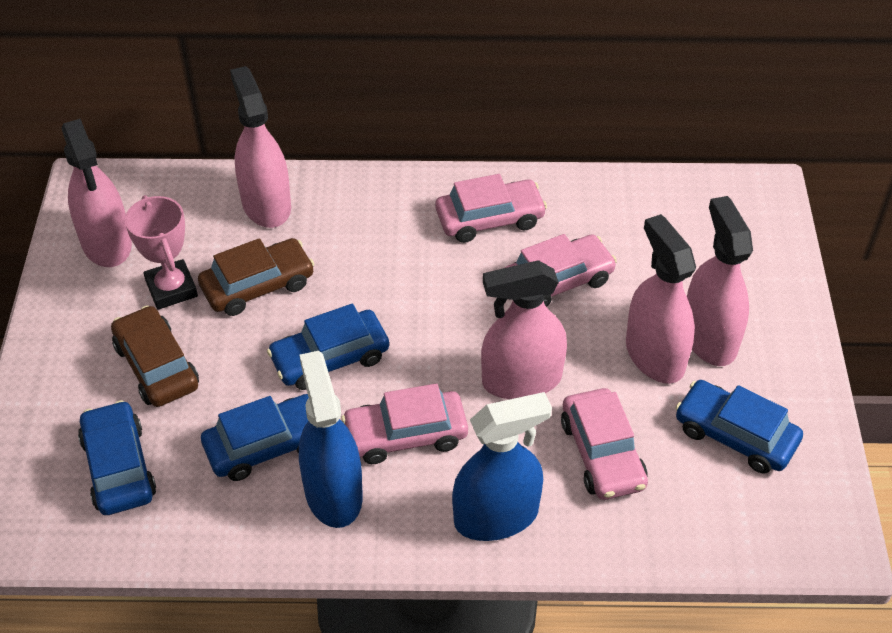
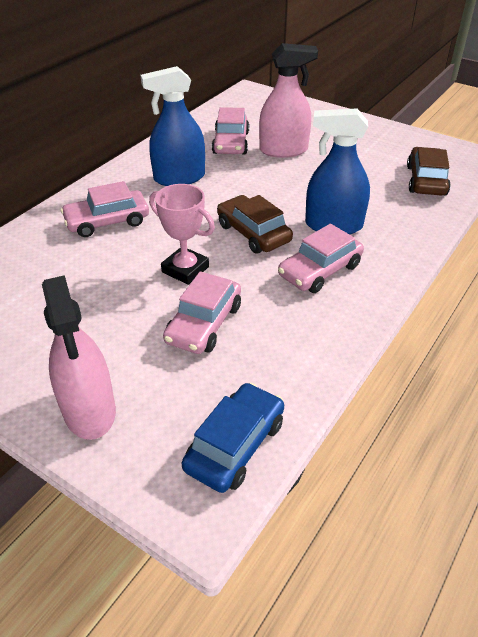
blue car: [78,400,156,515] [201,394,309,481] [267,304,389,390] [675,380,803,474] = 4 -> [182,383,284,493] = 1
pink spray bottle: [61,119,132,267] [230,66,291,228] [481,261,567,399] [626,214,696,384] [687,196,753,366] = 5 -> [42,275,116,440] [259,43,318,158] = 2

